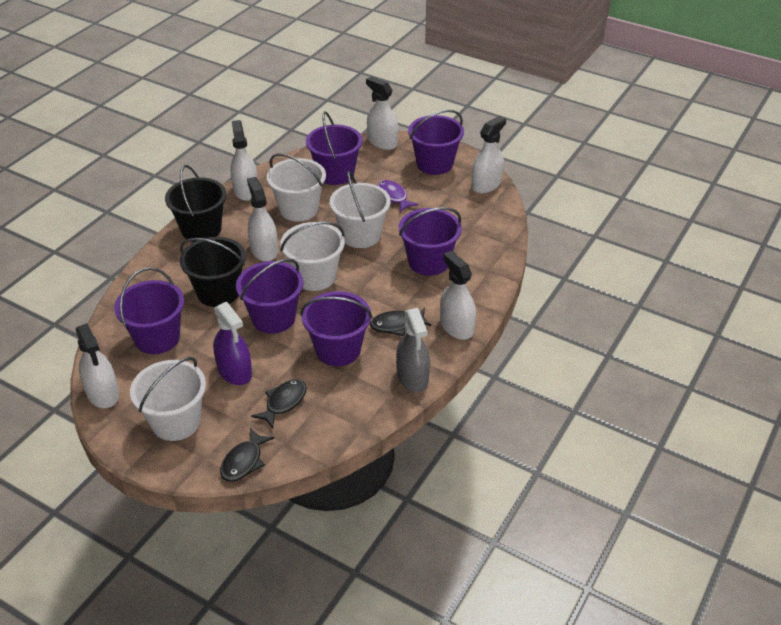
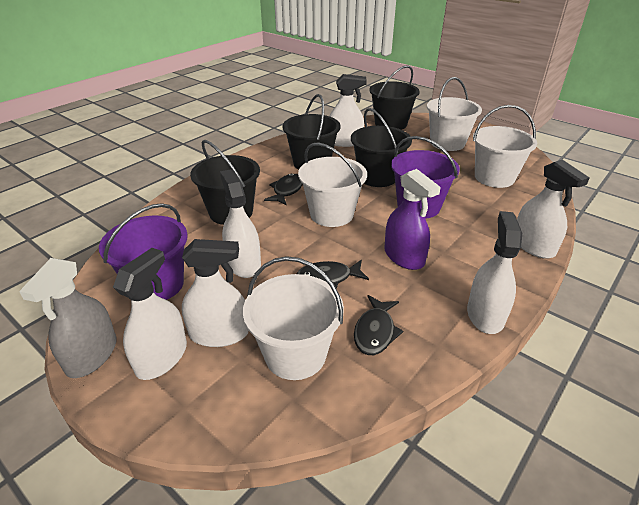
black bucket: [165,165,226,242] [180,237,246,307] = 2 -> [190,140,260,225] [282,94,341,170] [351,108,412,187] [369,65,420,130] = 4
purple bucket: [114,267,184,354] [236,259,304,334] [301,291,372,366] [306,111,363,185] [399,207,462,276] [408,110,464,175] = 6 -> [99,203,188,300] [391,136,460,219] = 2
purple fish: [377,180,419,212] = 1 -> none = 0

